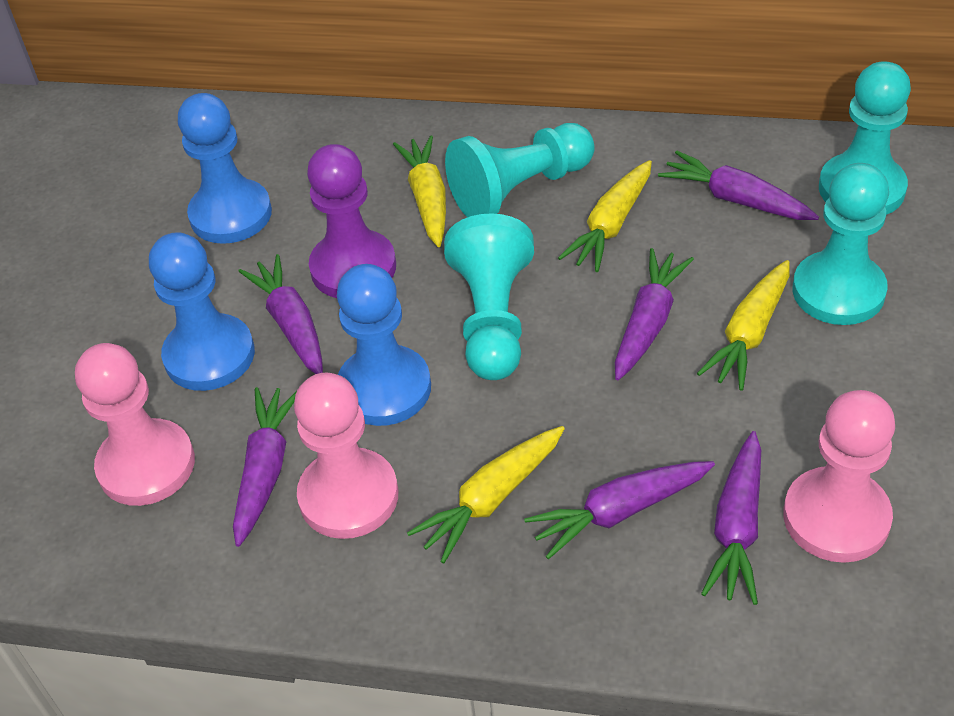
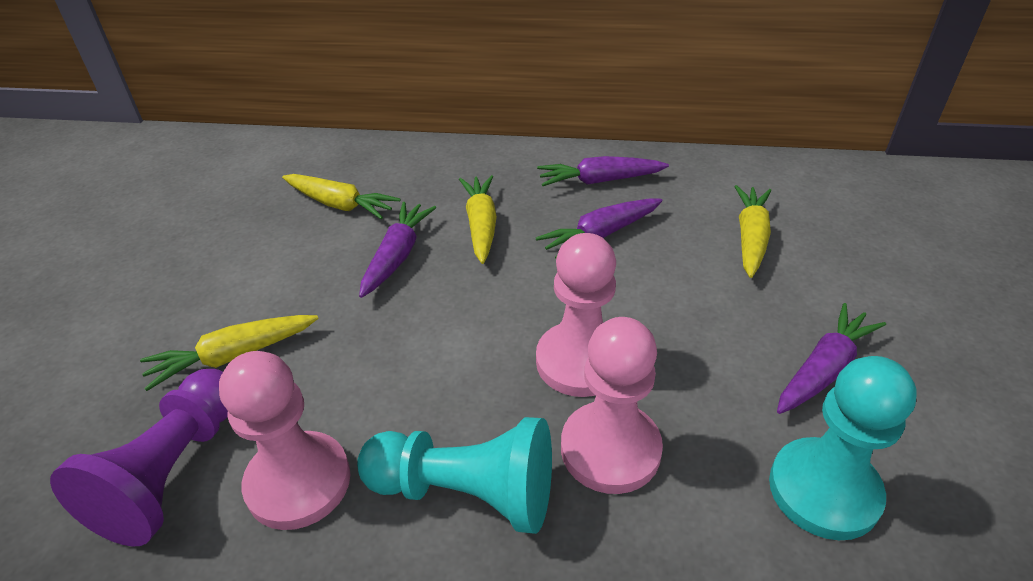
blue pawn: [149,232,255,391] [178,93,272,244] [337,264,431,426] = 3 -> none = 0
purple carrot: [233,387,297,547] [238,254,323,374] [524,461,715,559] [615,248,694,380] [658,151,819,220] [701,431,761,605] = 6 -> [359,202,436,298] [536,198,662,258] [537,156,669,186] [777,303,886,414] = 4
turquoise pawn: [444,213,534,380] [445,123,594,218] [793,163,889,325] [819,61,911,215] = 4 -> [357,417,552,534] [769,356,917,540] = 2

